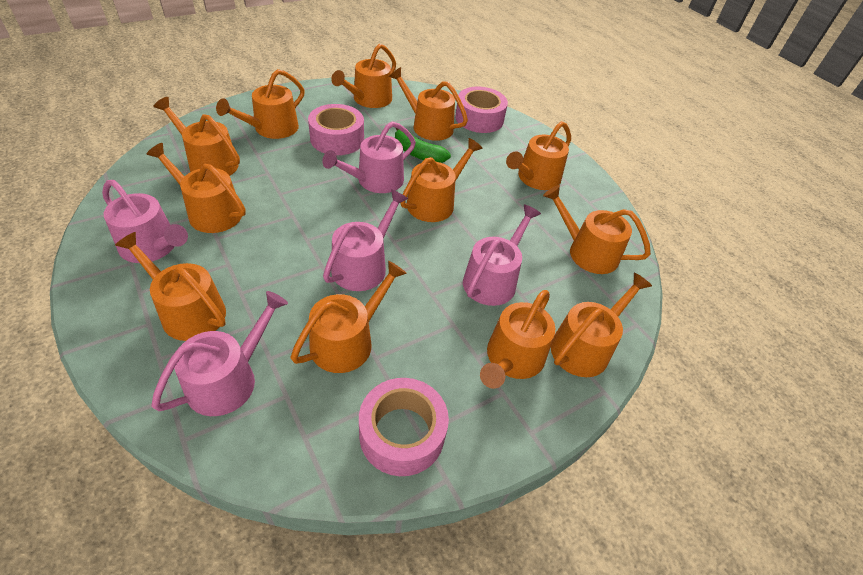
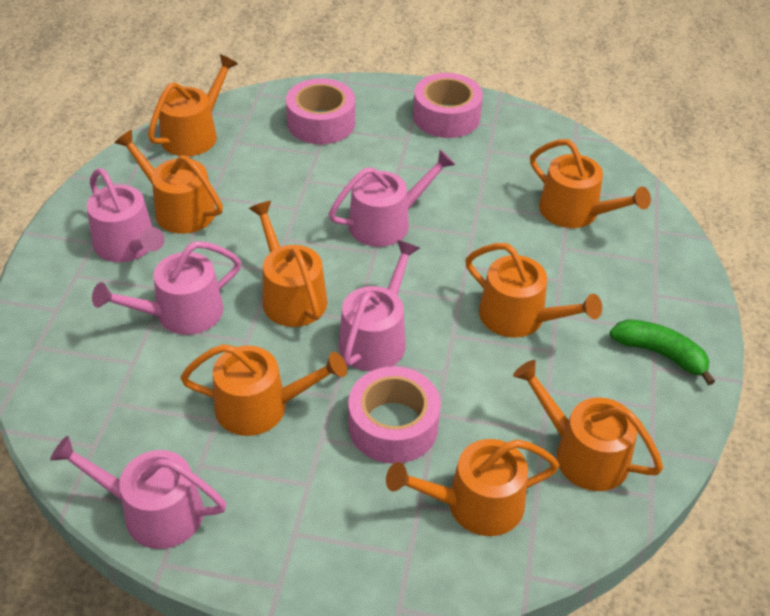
orange watering can: [115,232,226,341] [147,143,246,233] [153,97,240,176] [216,69,305,139] [291,261,407,373] [331,44,396,108] [389,67,468,141] [401,138,483,222] [480,290,555,389] [506,121,571,190] [543,185,651,274] [551,273,652,377] = 12 -> [114,130,223,234] [148,54,238,156] [180,344,347,436] [249,201,327,327] [386,439,559,536] [465,243,602,338] [513,360,663,491] [530,139,651,228] = 8

